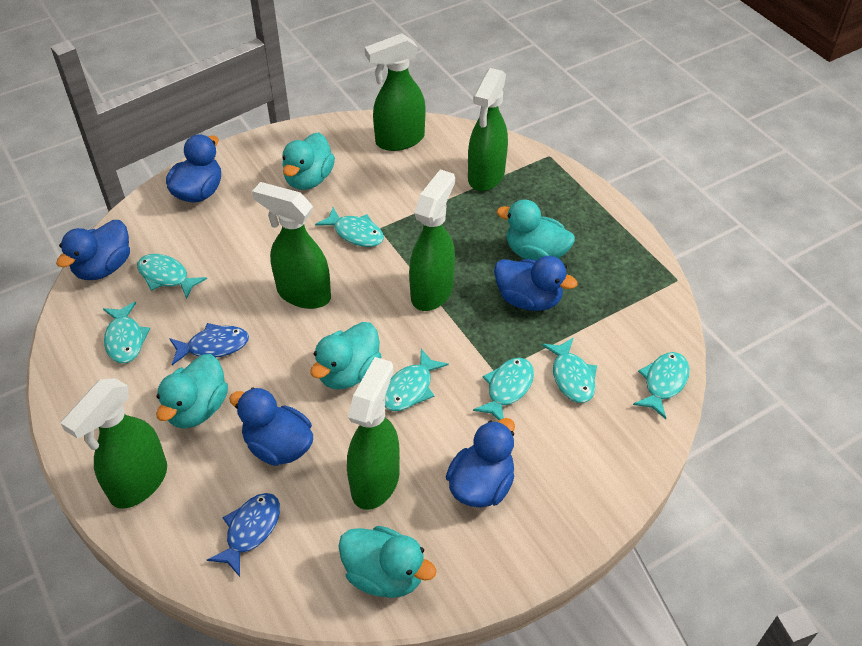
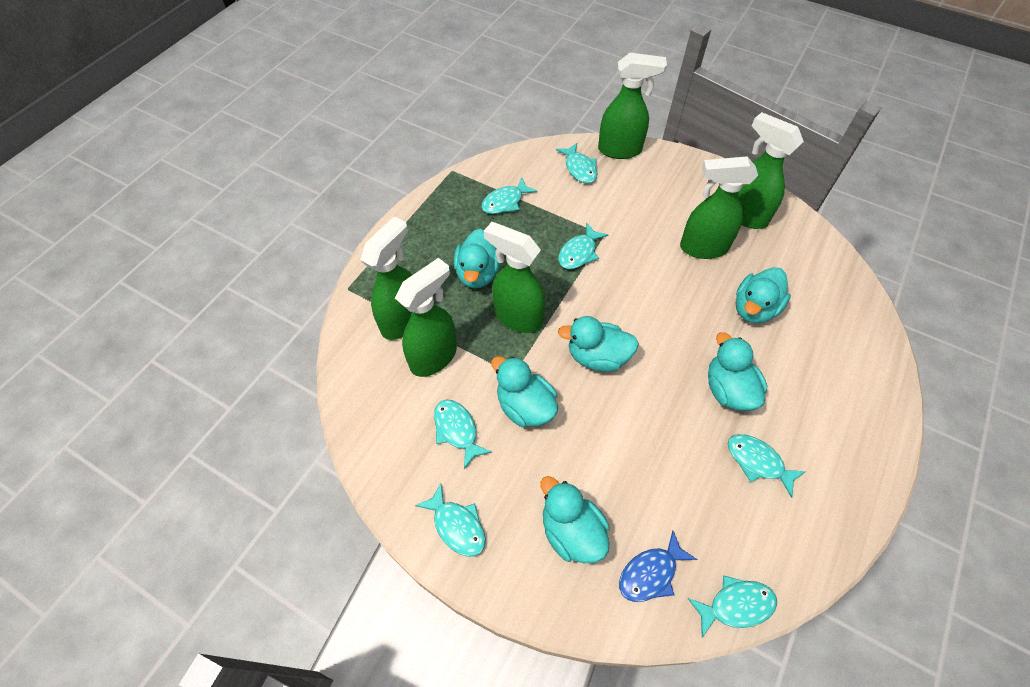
blue duck: [56,220,130,280] [166,134,221,202] [229,387,313,466] [446,418,515,508] [494,256,577,311] = 5 -> none = 0
blue fish: [169,323,249,365] [207,493,280,577] = 2 -> [619,530,697,602] = 1
turquoise duck: [156,354,228,428] [282,133,335,190] [310,322,382,389] [338,526,437,598] [497,200,575,261] = 5 -> [454,228,500,288] [491,356,558,427] [540,476,610,563] [558,316,639,372] [708,332,767,411] [735,267,791,323] = 6

